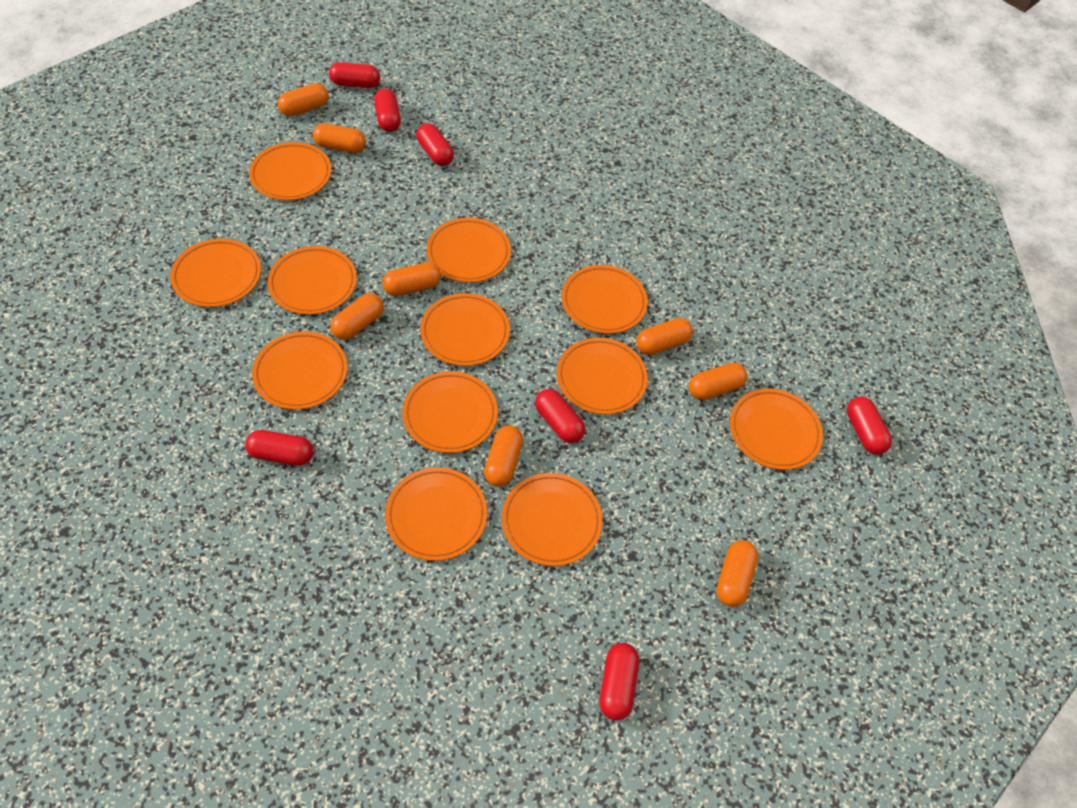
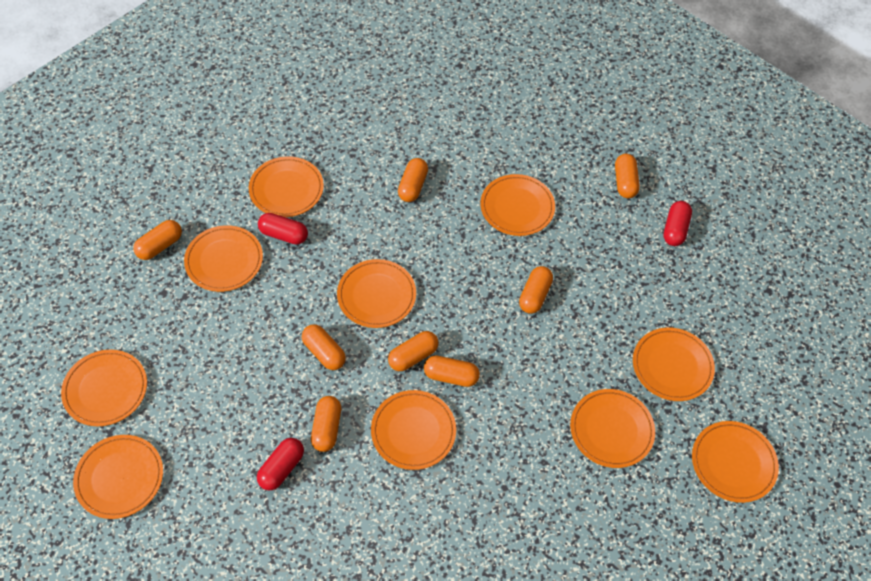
orange plate: [170,239,261,307] [249,142,332,200] [252,331,348,409] [268,246,357,315] [385,467,487,561] [402,371,498,453] [420,293,510,366] [427,218,511,282] [502,473,603,566] [557,338,648,414] [562,265,648,334] [730,388,823,470] = 12 -> [61,350,147,426] [73,435,163,519] [184,225,263,292] [249,156,324,217] [337,259,416,328] [371,390,456,470] [480,174,555,236] [570,389,655,468] [633,328,715,401] [692,421,779,503] = 10
red capsule: [245,430,314,466] [329,62,380,88] [374,88,401,132] [416,123,454,166] [535,389,585,443] [599,643,639,721] [847,396,892,455] = 7 -> [257,438,304,491] [258,213,308,245] [663,201,692,246] = 3

